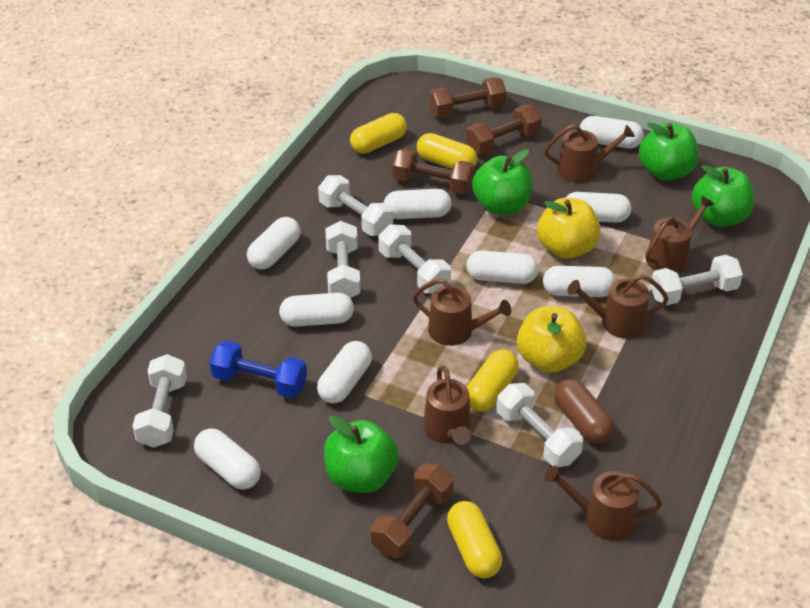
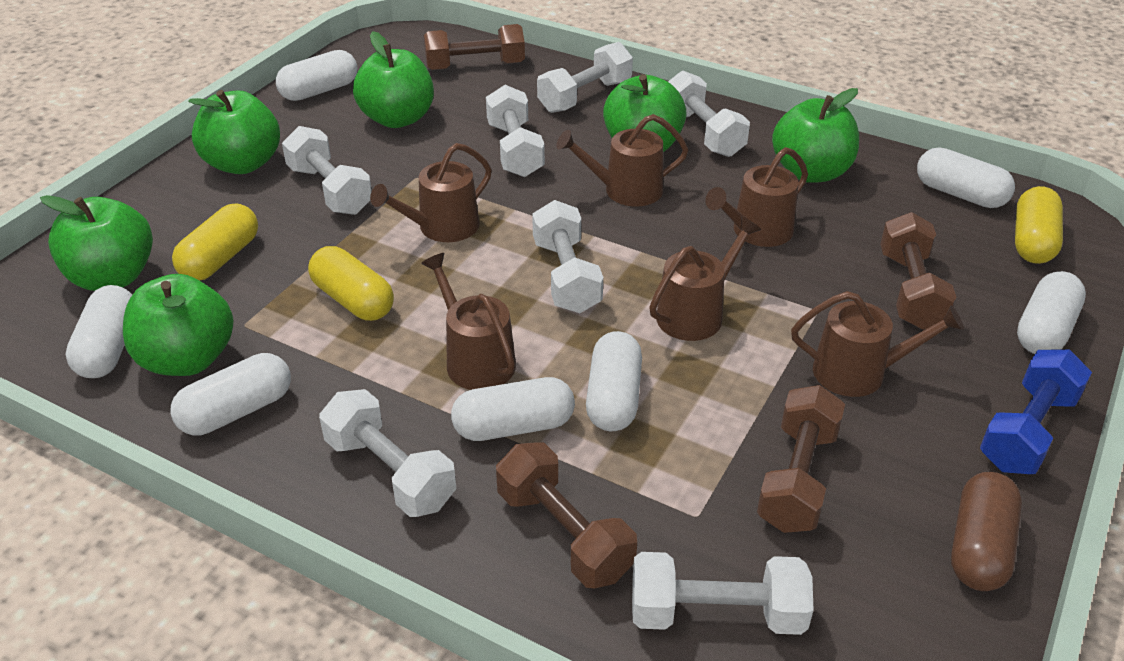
green apple: [324,416,399,493] [472,149,533,215] [639,122,699,181] [692,165,754,227] = 4 -> [40,195,153,291] [123,274,234,376] [188,90,280,174] [353,31,434,128] [603,74,687,152] [772,88,859,183] = 6
white capsule: [194,428,261,490] [247,217,301,270] [279,293,354,327] [317,341,372,403] [384,189,452,219] [466,251,538,284] [543,266,616,297] [565,192,631,223] [580,116,644,148] = 9 -> [66,285,132,378] [171,353,291,435] [276,50,357,101] [451,377,575,441] [586,331,642,431] [917,148,1015,208] [1017,271,1086,354] = 7
white dumbbell: [133,354,187,448] [318,175,393,236] [325,221,361,298] [378,224,451,293] [496,383,583,467] [651,255,743,305] = 6 -> [282,126,372,215] [319,389,456,517] [486,85,545,177] [532,200,603,313] [537,42,633,113] [632,552,814,635] [668,71,750,157] = 7
yellow apple: [517,306,587,373] [537,198,601,259] = 2 -> none = 0
yellow capsule: [350,113,407,154] [417,133,477,169] [447,501,502,578] [467,349,519,412] = 4 -> [172,203,258,280] [308,246,394,321] [1015,186,1063,264] = 3

